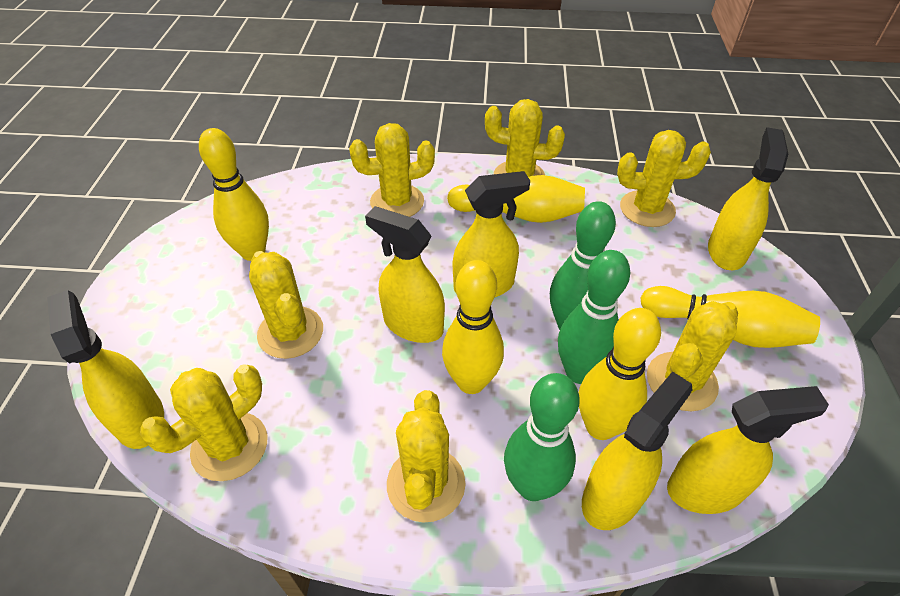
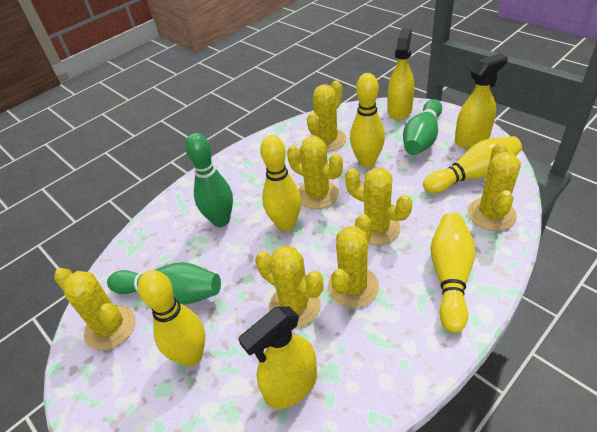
yellow spray bottle: [47,290,164,449] [365,206,445,343] [453,171,530,297] [582,371,692,530] [667,386,829,514] [708,127,788,270] = 6 -> [238,306,317,409] [388,29,414,120] [455,53,508,148] = 3

